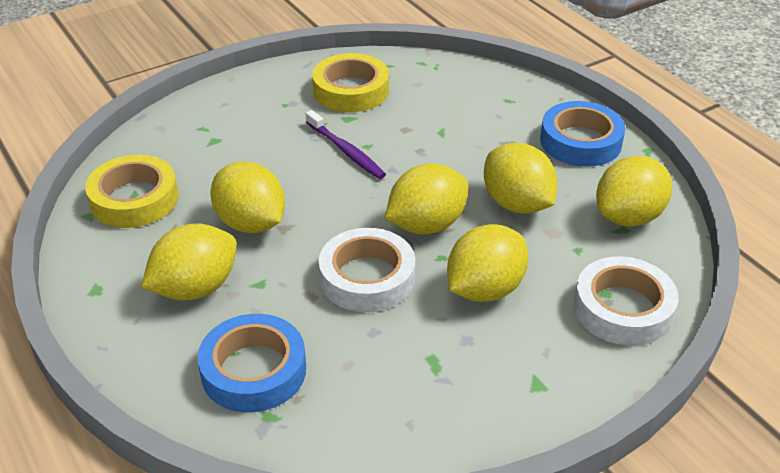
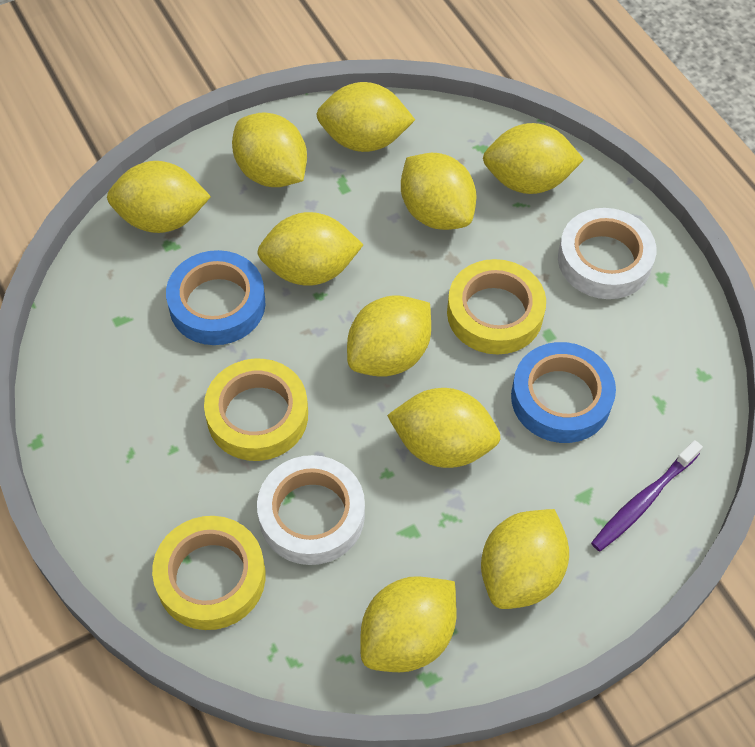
yellow lemon: [141,223,237,301] [210,162,285,233] [385,164,469,234] [447,224,529,302] [484,143,557,214] [596,156,672,227] = 6 -> [107,161,211,233] [232,112,307,187] [257,212,363,286] [316,82,415,152] [347,295,431,377] [360,576,457,672] [387,388,501,468] [401,153,476,230] [481,509,569,609] [483,123,584,194] = 10
yellow tape: [85,155,178,228] [312,53,389,112] = 2 -> [152,516,265,630] [204,359,308,461] [447,259,546,354] = 3

